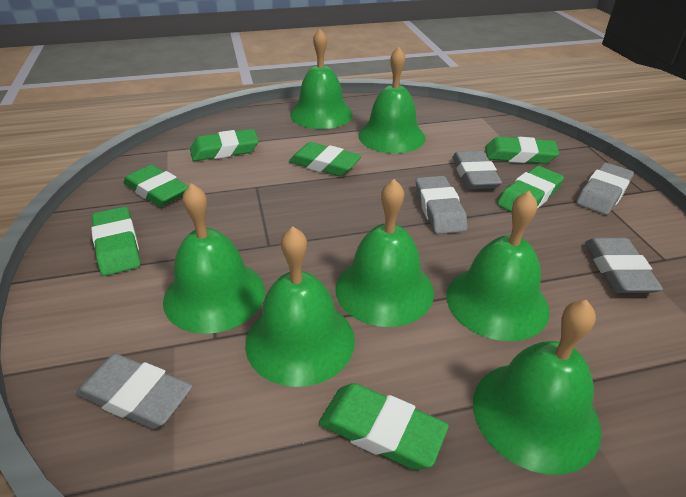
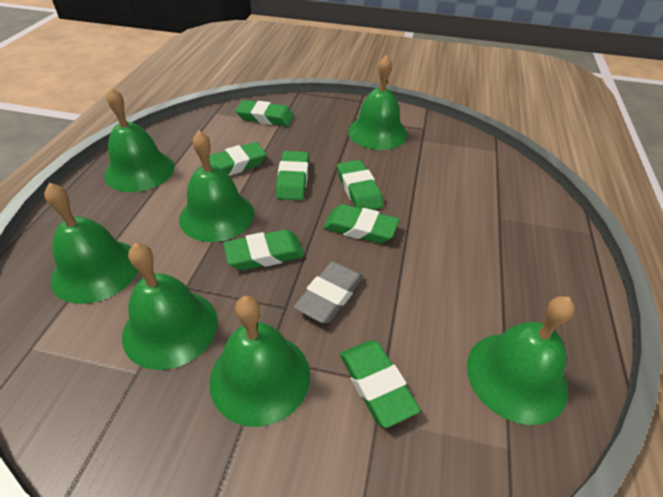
grey eraser: [76,354,193,429] [416,176,467,234] [452,151,502,189] [576,163,634,215] [585,238,663,293] = 5 -> [294,261,363,323] = 1

